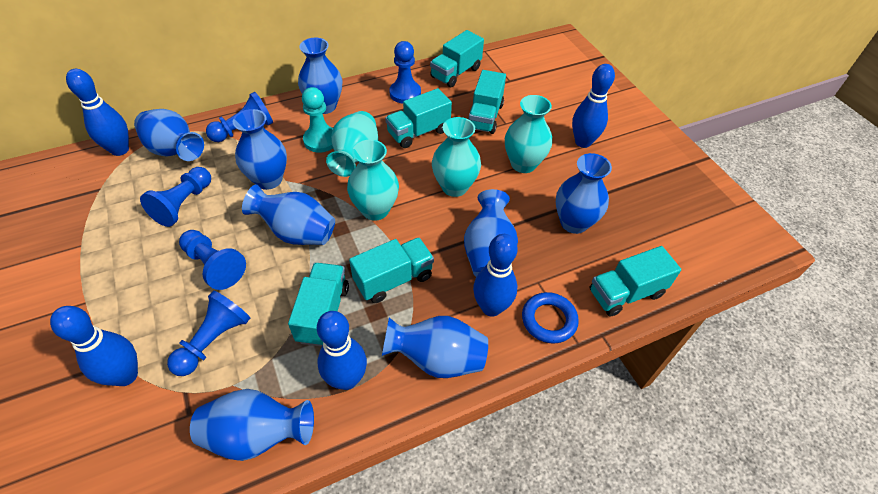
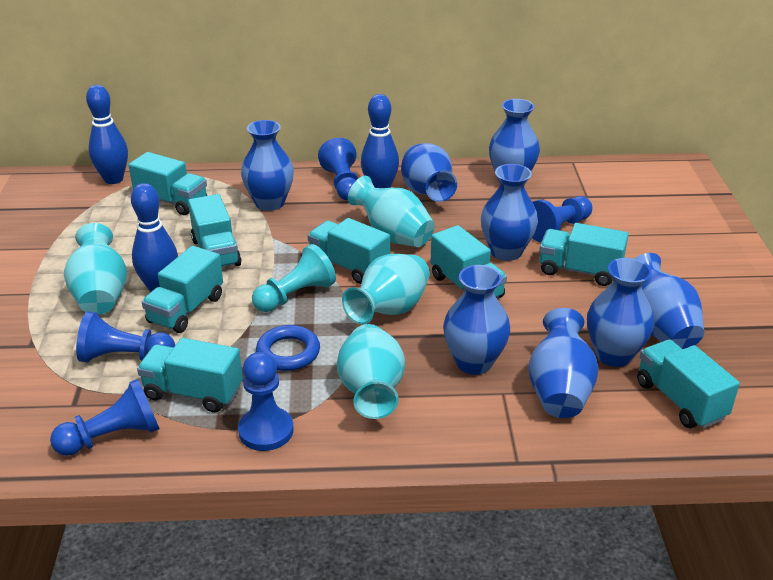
blue bowling pin: [50,306,138,386] [66,69,129,156] [317,311,367,390] [473,234,517,317] [572,64,615,148] = 5 -> [86,85,128,184] [131,183,178,292] [361,94,399,188] = 3
turquoise truck: [288,263,349,347] [349,237,434,303] [385,88,452,148] [430,30,484,87] [468,70,506,134] [590,246,681,317] = 6 -> [129,152,207,215] [137,338,243,413] [142,246,223,333] [188,194,242,268] [308,218,390,284] [431,225,507,298] [539,223,629,286] [637,340,740,429] = 8

